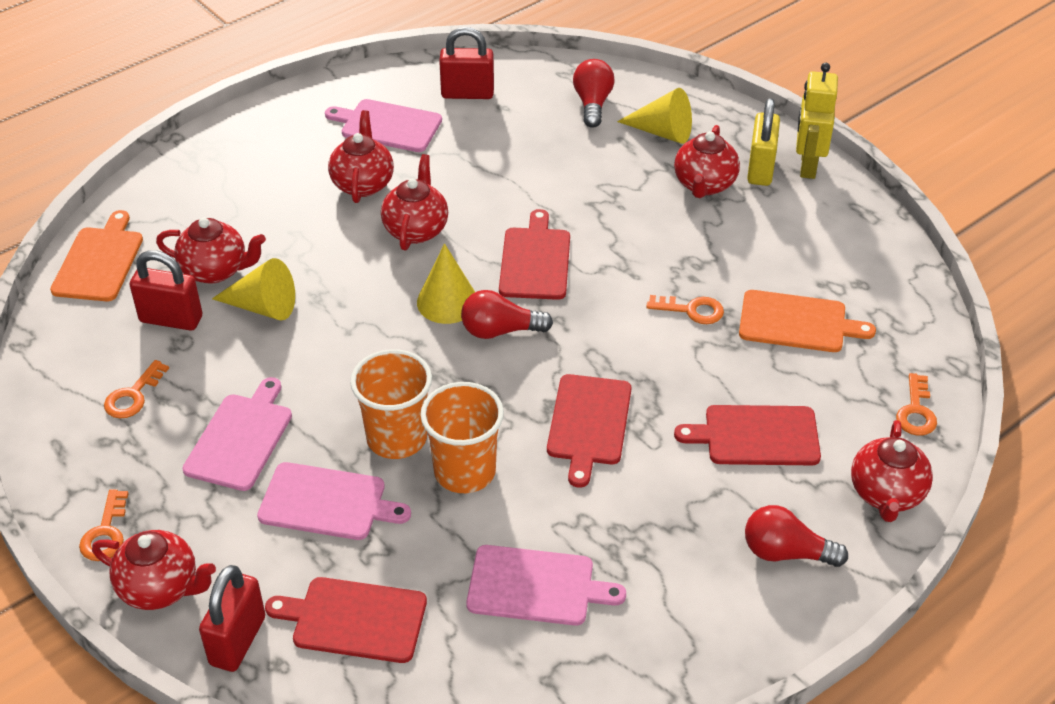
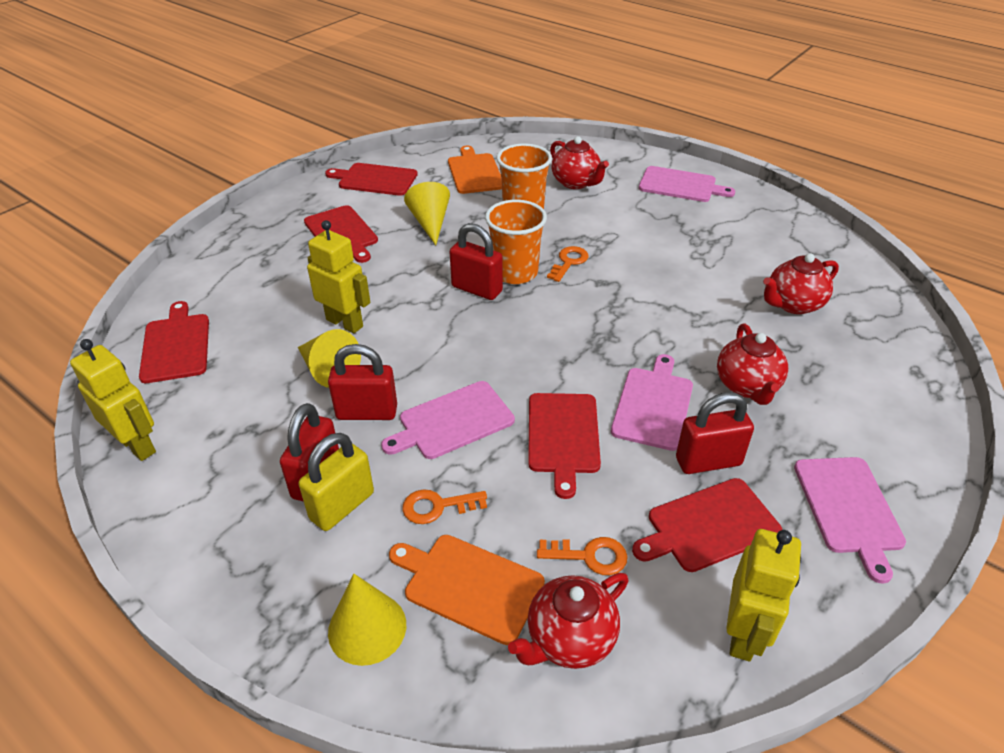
orange key: [79,489,129,561] [104,360,169,418] [646,295,724,324] [896,373,937,436] = 4 -> [402,489,487,524] [537,537,628,575] [547,246,588,282] = 3
red cutting board: [265,577,427,663] [499,209,570,300] [547,374,631,488] [674,405,821,465] = 4 -> [139,301,209,383] [304,205,378,263] [325,163,418,196] [528,393,601,499] [632,478,782,572] = 5
red light bulb: [461,290,553,339] [573,59,614,128] [745,505,848,567] = 3 -> none = 0
red padlock: [130,250,202,331] [199,565,265,672] [439,27,494,99] = 3 -> [280,403,339,502] [328,344,397,420] [450,223,503,300] [676,392,754,474] = 4
red teapot: [92,530,216,610] [156,217,266,284] [328,110,394,203] [381,154,448,250] [674,125,740,198] [851,420,933,522] = 6 -> [508,573,629,669] [550,136,609,189] [717,323,788,405] [763,253,839,314] = 4
yellow robot: [796,63,838,179] = 1 -> [70,339,156,461] [307,220,370,333] [726,529,801,661] = 3

